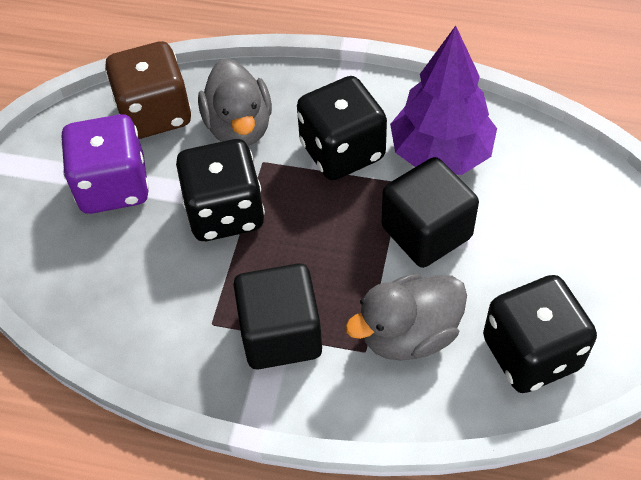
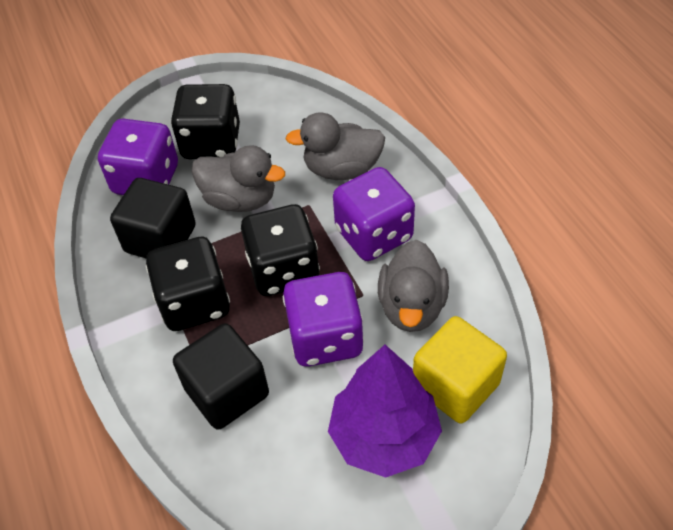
brown dice: [105,41,191,139] = 1 -> none = 0
grey duck: [198,59,272,146] [345,273,467,361] = 2 -> [192,145,285,212] [285,112,385,180] [378,240,449,332] = 3
purple dice: [61,114,149,214] = 1 -> [98,119,178,195] [283,272,364,367] [333,167,415,261] = 3
yellow cube: none = 0 -> [413,316,507,424] = 1

